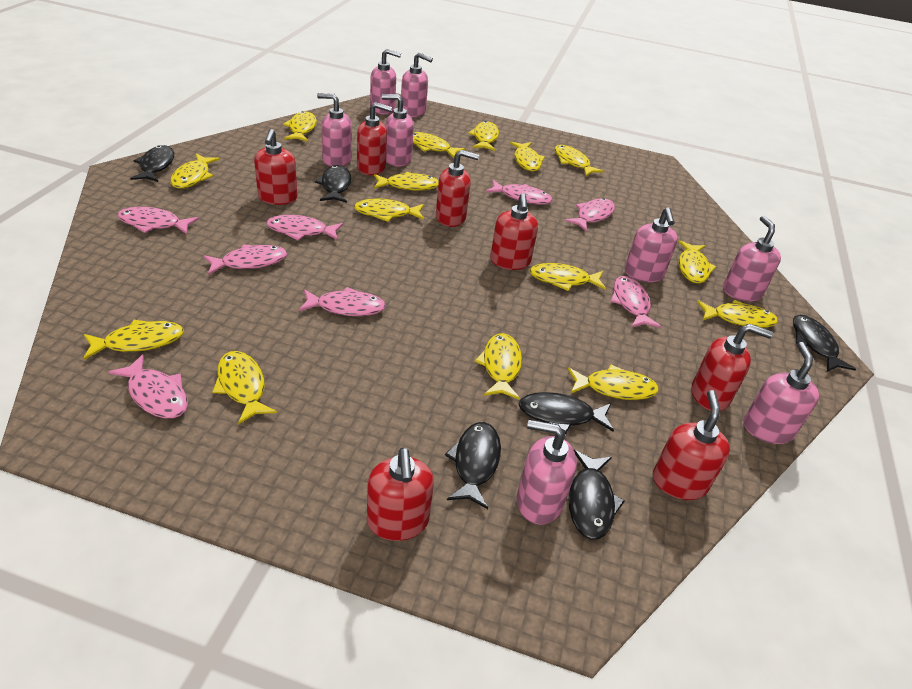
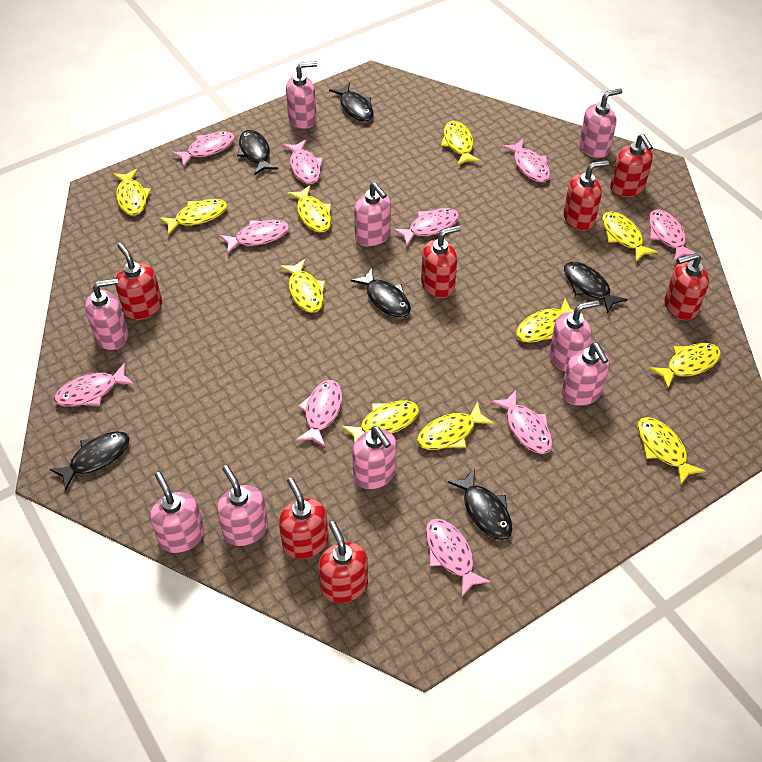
pink fish: [108,354,188,418] [117,207,199,234] [204,244,287,275] [266,215,343,240] [298,287,386,316] [486,180,553,205] [565,198,615,232] [610,276,661,328] = 8 -> [54,363,135,407] [172,131,235,167] [219,219,289,254] [283,140,323,184] [296,380,342,447] [393,208,459,246] [426,519,491,596] [491,390,553,454] [502,139,550,182] [649,210,699,261] = 10
pink soap dispenser: [317,93,352,167] [370,49,401,114] [382,94,414,167] [401,52,433,117] [517,420,577,525] [625,207,678,282] [723,216,781,302] [744,342,819,444] = 8 -> [85,278,128,350] [150,472,204,553] [217,465,268,546] [286,61,317,129] [352,426,397,489] [354,182,391,247] [549,300,599,372] [561,343,610,406] [579,88,622,158] = 9
yellow fish: [83,320,184,360] [170,154,220,189] [212,351,277,425] [283,111,317,142] [354,198,424,222] [374,172,439,191] [413,132,465,158] [468,121,499,151] [475,333,522,400] [510,142,545,172] [529,263,606,291] [554,145,604,176] [568,365,659,400] [678,240,716,283] [697,300,778,328] = 15 -> [113,169,151,216] [159,199,227,235] [280,259,325,313] [287,185,331,232] [341,401,419,444] [417,401,494,450] [441,121,481,166] [516,298,584,343] [602,211,658,262] [637,417,705,485] [649,343,721,388] = 11

